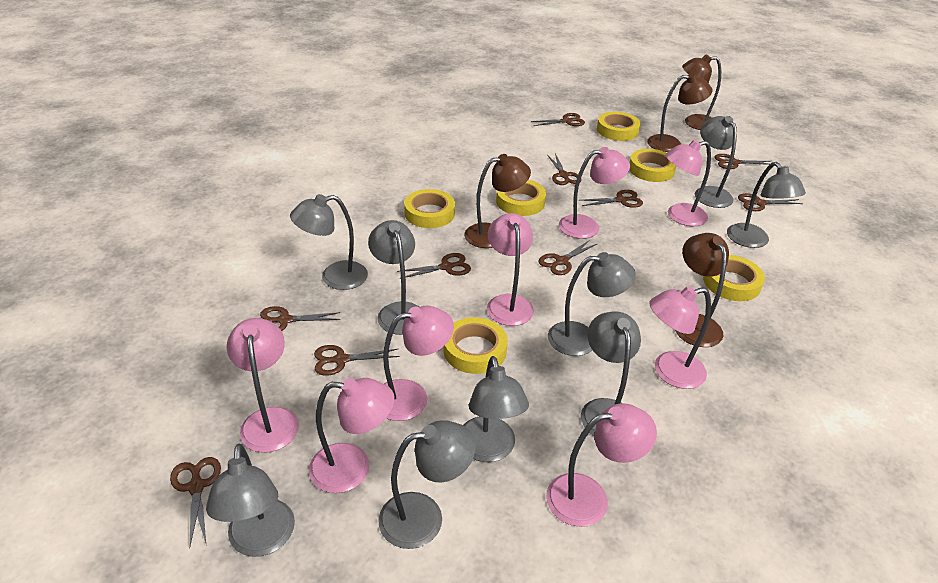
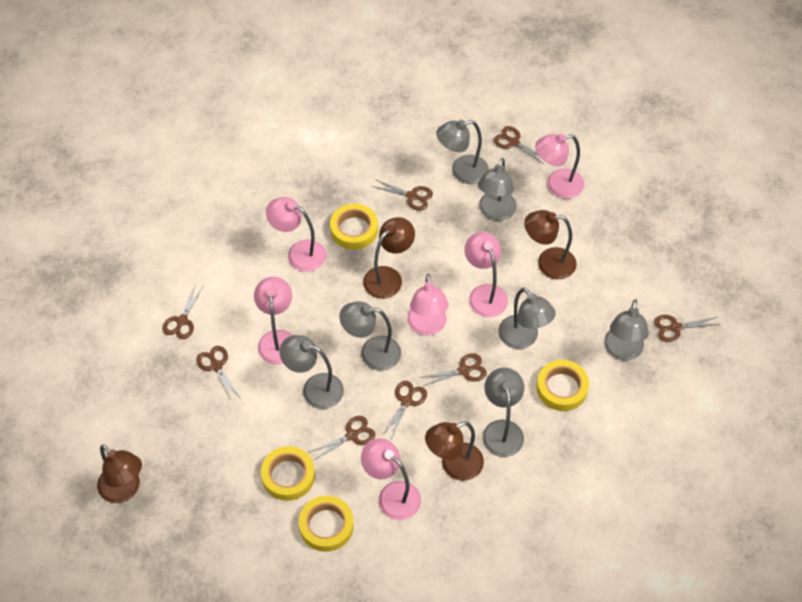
brown scissors: [170,457,221,546] [260,306,340,331] [314,345,400,376] [397,253,471,279] [531,113,585,126] [539,240,598,275] [547,154,582,185] [580,190,643,208] [715,154,771,169] [738,193,803,211] = 10 -> [163,285,203,339] [196,346,240,401] [310,416,375,460] [372,179,433,211] [382,381,427,439] [420,353,487,386] [494,126,545,165] [654,315,720,342] = 8
grey lamp: [206,444,295,557] [290,194,368,290] [368,220,419,335] [378,420,476,549] [463,356,529,462] [548,252,636,356] [581,311,641,437] [695,116,737,208] [727,162,806,248] = 9 -> [280,335,344,409] [339,301,401,371] [436,120,489,184] [478,158,517,221] [483,368,524,457] [498,288,556,349] [604,299,649,361] = 7
pink lamp: [227,318,299,453] [309,378,395,493] [383,306,454,421] [487,213,534,326] [546,403,657,527] [559,147,630,239] [649,286,711,389] [665,140,711,226] = 8 -> [254,277,293,365] [266,197,326,272] [361,438,421,520] [407,274,449,335] [464,232,508,317] [535,134,584,199] = 6
yellow tape: [404,189,455,228] [443,317,508,374] [496,180,546,216] [597,112,641,141] [629,149,676,182] [703,255,765,301] = 6 -> [261,446,315,501] [299,496,354,552] [330,203,378,250] [537,360,589,411] = 4

